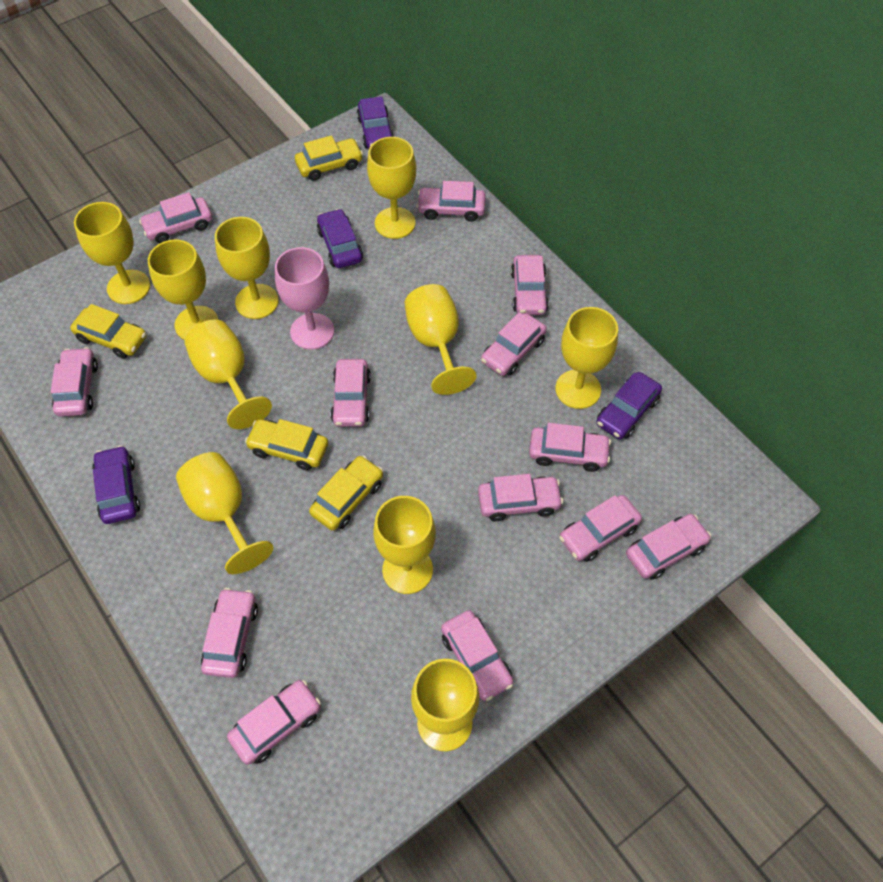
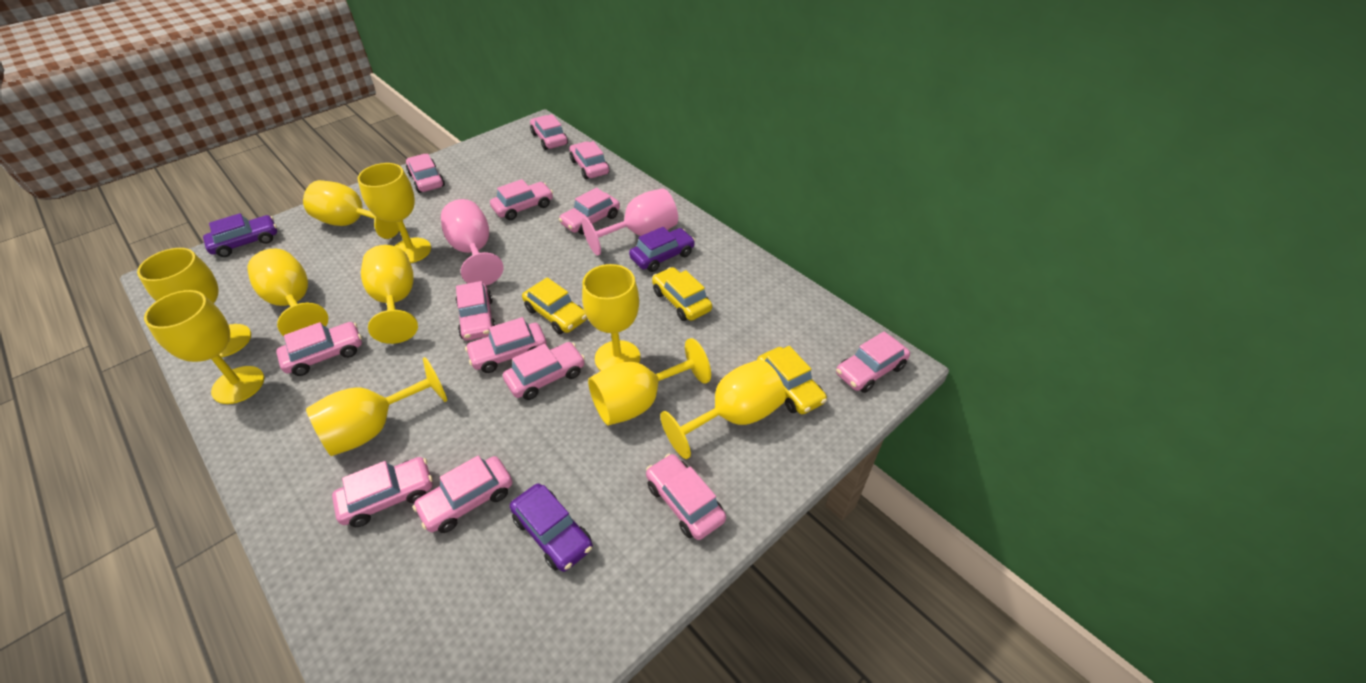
pink goblet: [275,247,334,350] = 1 -> [441,199,504,285] [582,188,678,256] = 2
purple car: [92,445,140,524] [317,209,363,268] [357,96,394,149] [596,372,662,439] = 4 -> [203,213,277,257] [510,484,593,572] [629,227,695,272] = 3
yellow car: [70,304,146,359] [245,419,328,471] [295,135,363,181] [309,455,383,531] = 4 -> [522,277,587,334] [652,267,712,321] [757,346,827,414] = 3

